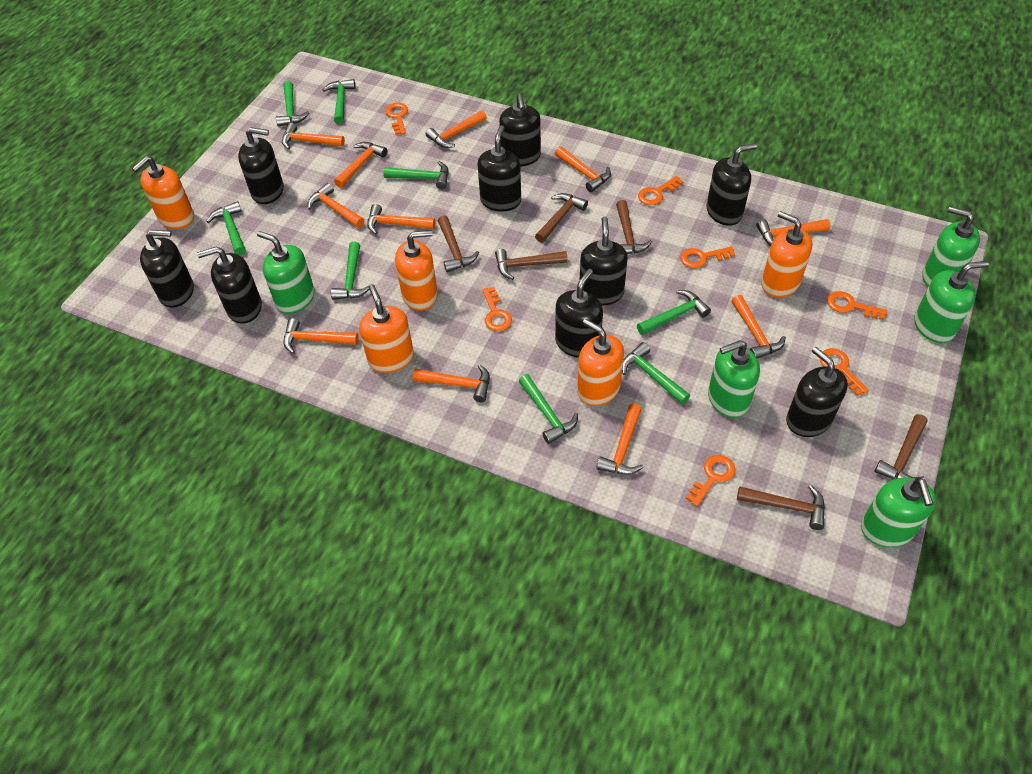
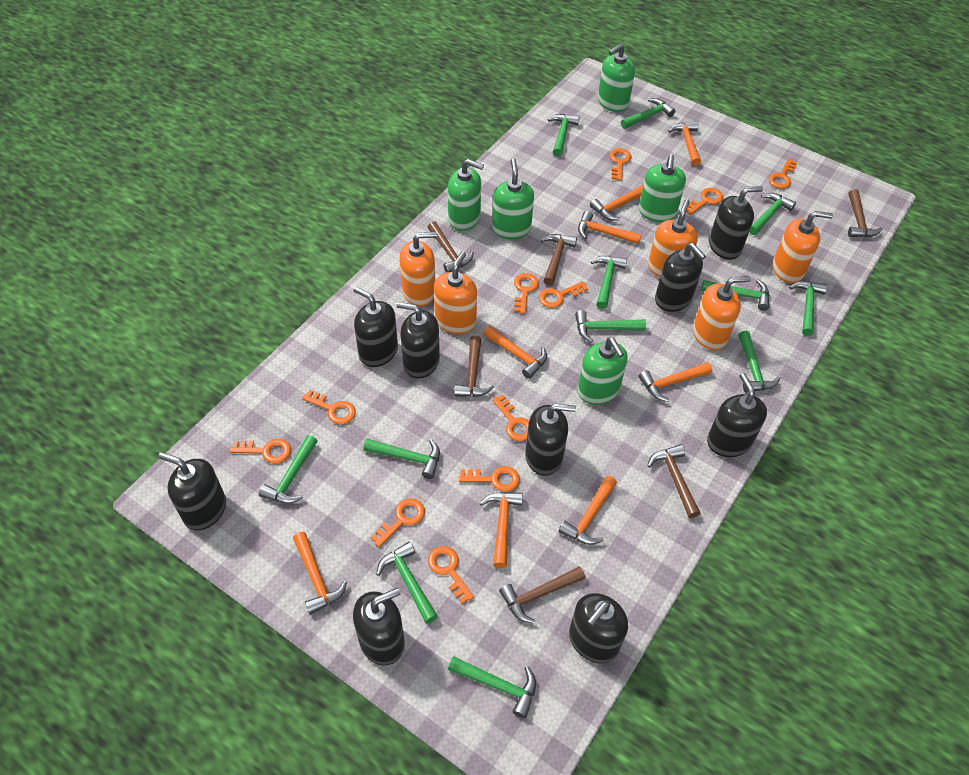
green hammer: [206,201,246,256] [276,81,309,127] [323,79,355,124] [331,242,369,300] [383,161,449,189] [519,374,578,444] [622,342,690,404] [637,290,711,335] = 8 -> [259,435,318,504] [363,439,440,479] [376,541,438,624] [448,656,536,718] [548,114,579,157] [575,310,646,343] [591,256,627,309] [621,98,676,129] [701,279,770,311] [738,331,781,393] [749,193,796,235] [789,281,827,336] = 12
orange hammer: [282,123,345,150] [284,318,359,354] [307,183,365,228] [334,142,387,188] [367,204,435,234] [412,364,490,402] [426,110,487,148] [555,146,611,192] [596,403,643,475] [731,295,786,359] [756,219,830,246] = 11 -> [293,532,347,615] [480,492,523,568] [483,326,547,379] [558,476,617,545] [578,210,642,244] [590,184,644,220] [639,362,712,402] [668,121,701,166] = 8
orange key: [385,103,408,135] [482,287,512,331] [638,176,683,205] [680,246,735,268] [686,455,735,506] [820,348,869,396] [827,291,887,320] = 7 -> [230,439,291,464] [302,390,356,425] [370,498,425,547] [428,546,474,604] [459,466,520,492] [492,395,529,441] [514,273,539,314] [539,281,588,308] [610,148,631,181] [687,188,723,215] [769,158,797,189] = 11

